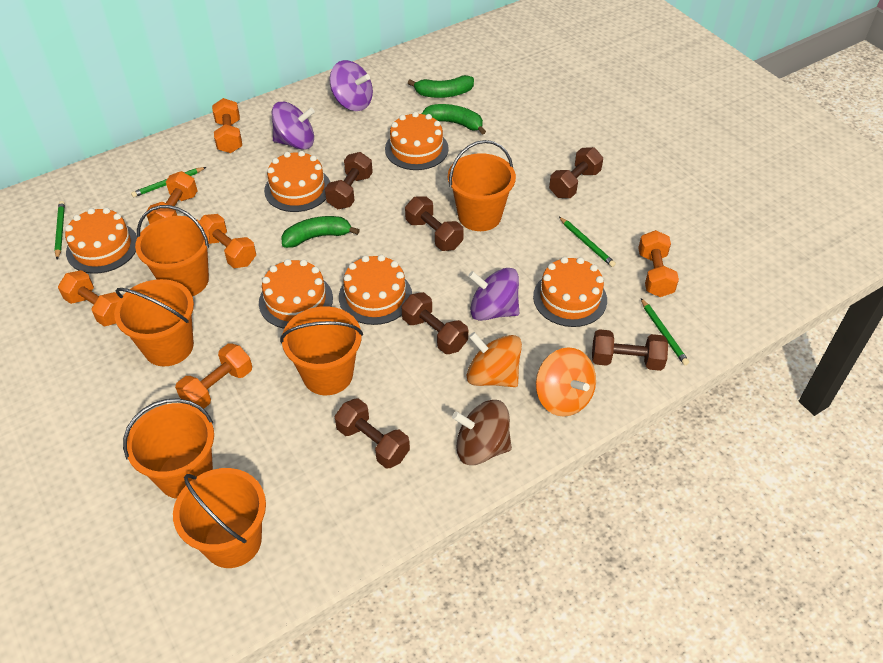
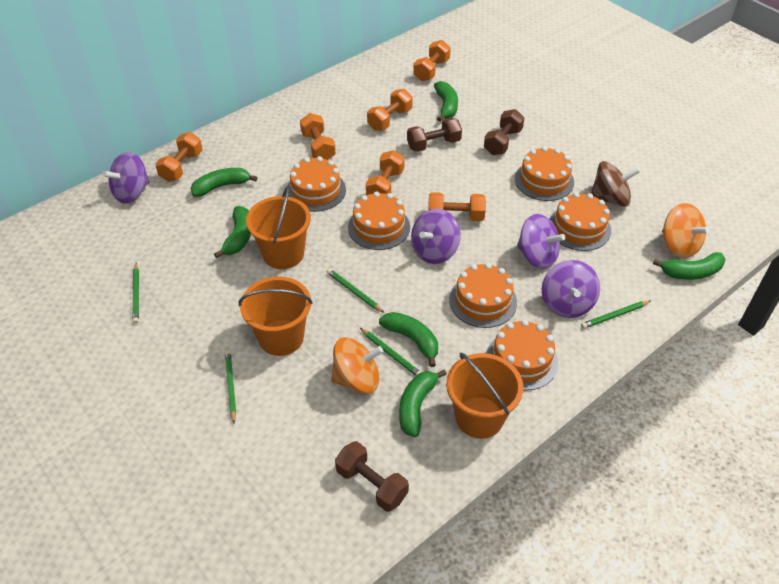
brown dumbbell: [325,152,373,209] [335,398,410,468] [401,292,468,354] [405,196,464,251] [549,147,603,198] [592,329,668,371] = 6 -> [335,441,409,512] [407,118,462,152] [484,109,524,155] = 3
green banana: [281,216,360,248] [408,75,474,98] [422,104,486,135] = 3 -> [191,168,258,197] [214,206,251,258] [379,312,438,367] [399,369,447,437] [434,81,458,122] [653,252,726,280] = 6
green pencil: [54,201,65,260] [131,167,206,197] [559,217,616,267] [641,298,689,365] = 4 -> [132,263,139,324] [225,350,236,423] [327,269,384,313] [360,328,421,376] [581,301,651,329] = 5
orange bucket: [114,279,194,366] [123,398,214,499] [135,205,210,296] [173,468,266,568] [280,306,363,395] [448,140,516,231] = 6 -> [239,276,313,356] [246,186,311,269] [446,353,523,439] = 3
purple spinning top: [272,102,315,150] [330,60,373,111] [468,268,519,321] = 3 -> [103,152,150,203] [411,209,461,264] [517,214,565,269] [542,260,600,318] = 4

